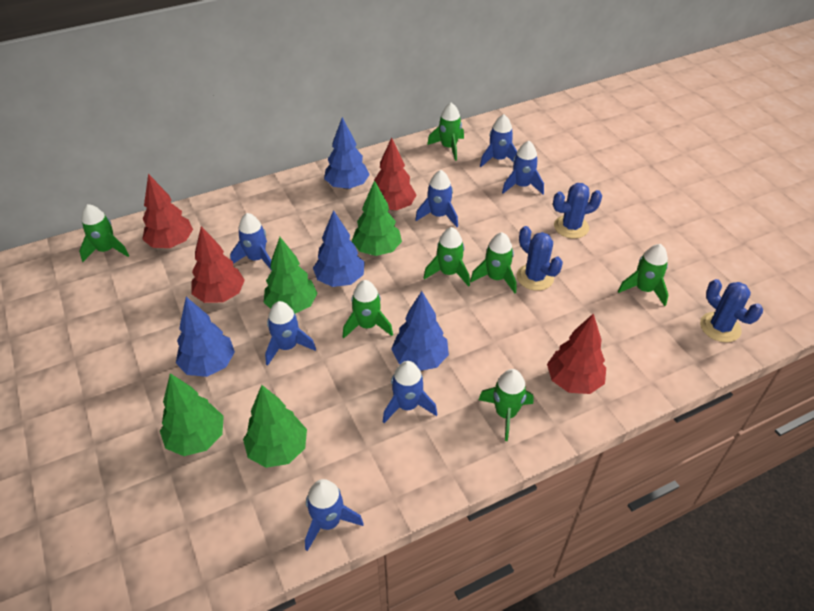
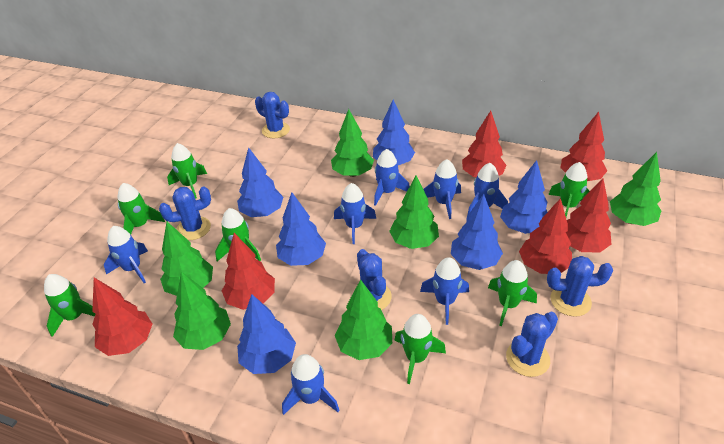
blue cactus: [517,226,563,291] [553,183,602,239] [700,279,763,342] = 3 -> [159,187,211,240] [255,92,290,138] [357,249,392,310] [506,312,558,377] [547,256,613,317] = 5
blue tree: [176,297,235,377] [313,210,365,287] [324,117,370,189] [391,291,449,371] = 4 -> [237,147,283,217] [237,294,296,374] [276,192,326,266] [373,99,415,165] [451,194,503,270] [500,160,547,234] = 6
green tree: [160,373,224,456] [243,385,307,468] [264,237,317,314] [352,180,402,256] = 4 -> [160,222,213,296] [173,272,231,350] [331,109,374,177] [335,280,392,360] [389,176,439,249] [610,152,661,226] = 6
red tree: [142,174,193,248] [192,226,245,303] [374,137,416,210] [547,313,606,394] = 4 -> [92,278,152,356] [222,233,275,310] [462,111,507,177] [519,198,572,274] [560,112,607,181] [566,178,611,253] = 6

